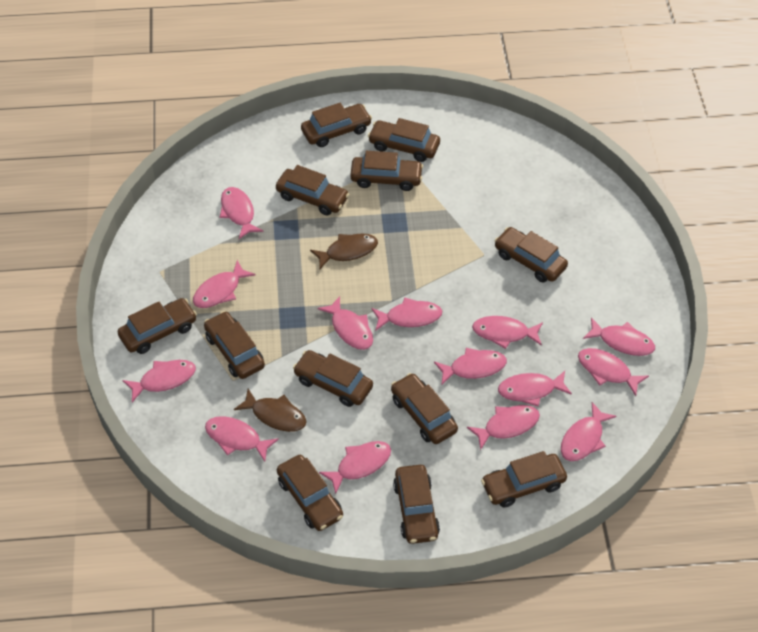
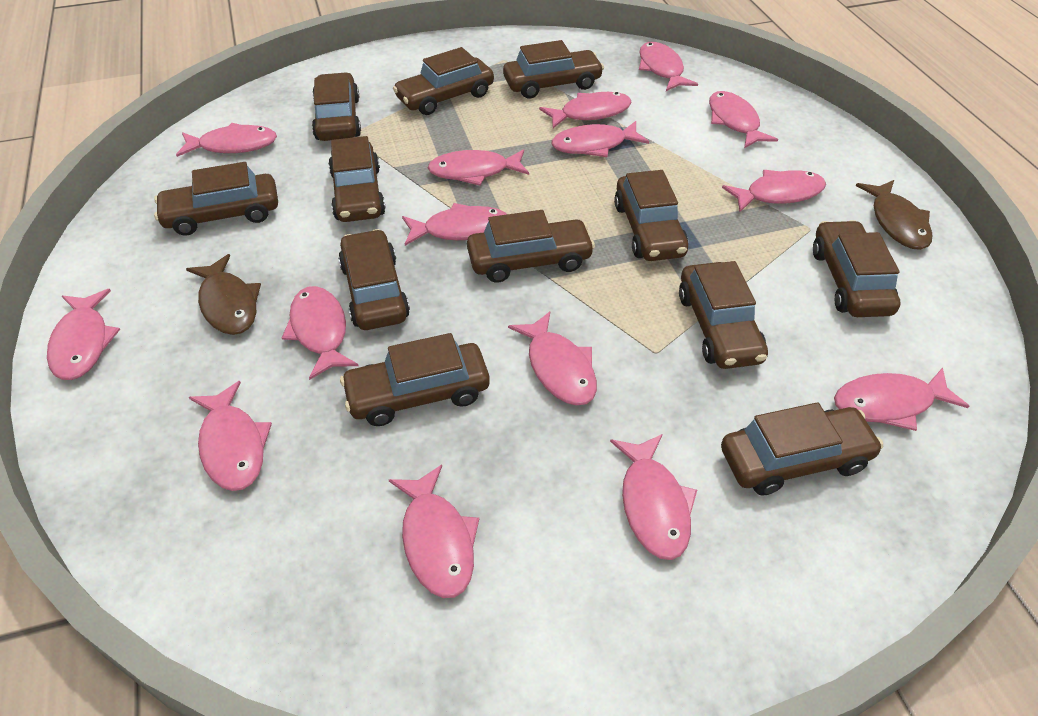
pink fish: [122,360,196,403] [193,260,256,308] [205,416,279,462] [220,187,263,239] [317,296,373,350] [319,441,391,494] [371,297,442,331] [434,348,507,385] [467,405,540,450] [472,316,543,349] [498,371,572,406] [561,402,617,461] [578,348,649,396] [583,317,655,356] = 14 -> [47,289,120,380] [176,123,277,157] [189,381,272,491] [282,286,358,380] [389,465,479,598] [402,203,507,246] [428,149,529,186] [508,311,597,406] [539,92,632,128] [551,121,649,157] [610,434,697,560] [639,42,698,91] [709,91,778,148] [722,170,826,212] [834,367,969,431] = 15

